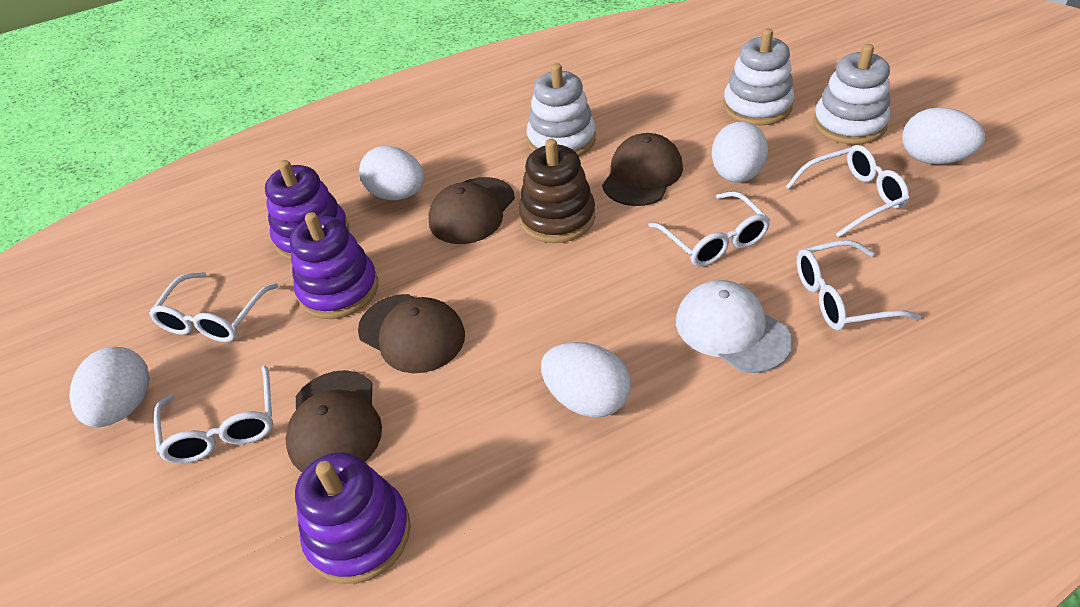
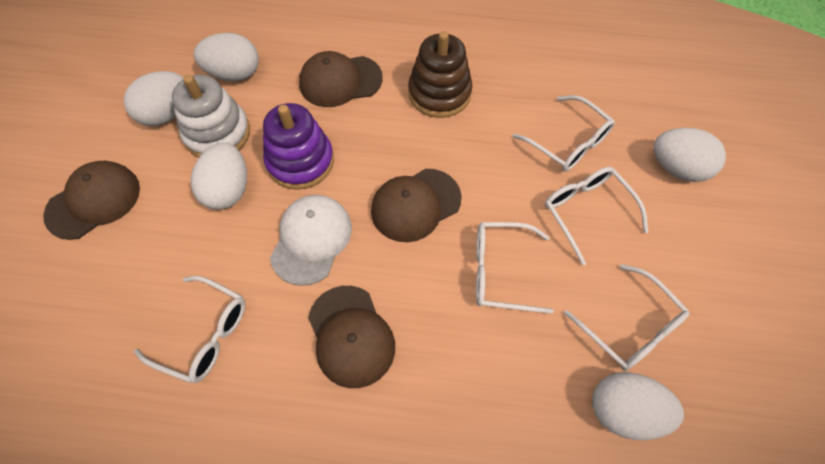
purple stacking toy: [265,160,349,260] [290,212,378,319] [295,452,411,584] = 3 -> [263,103,334,190] = 1
white stacking toy: [527,63,596,156] [723,28,794,126] [813,44,890,145] = 3 -> [172,75,250,158] = 1

